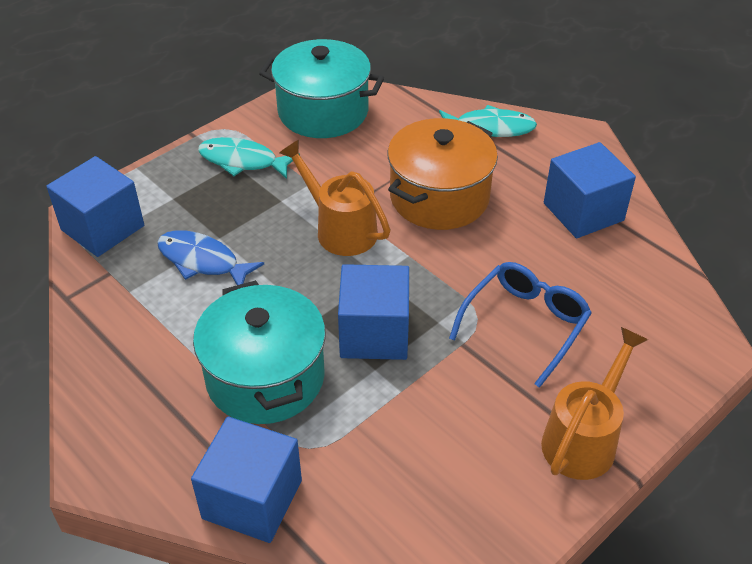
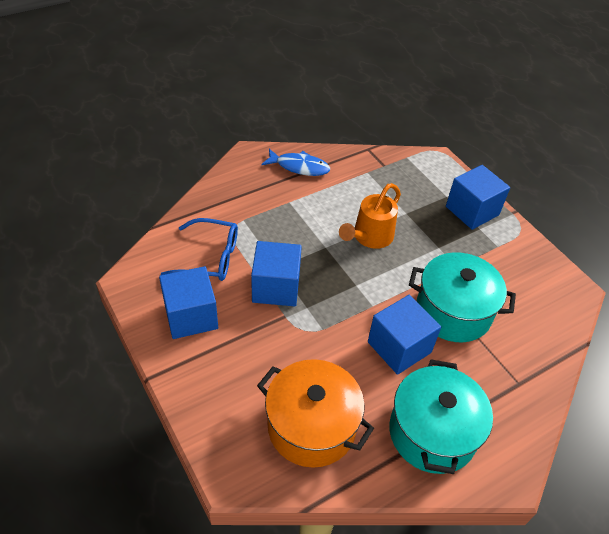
orange watering can: [279,140,391,256] [541,327,648,480] = 2 -> [339,183,401,249] = 1
turquoise fish: [198,137,300,179] [439,105,537,137] = 2 -> none = 0

